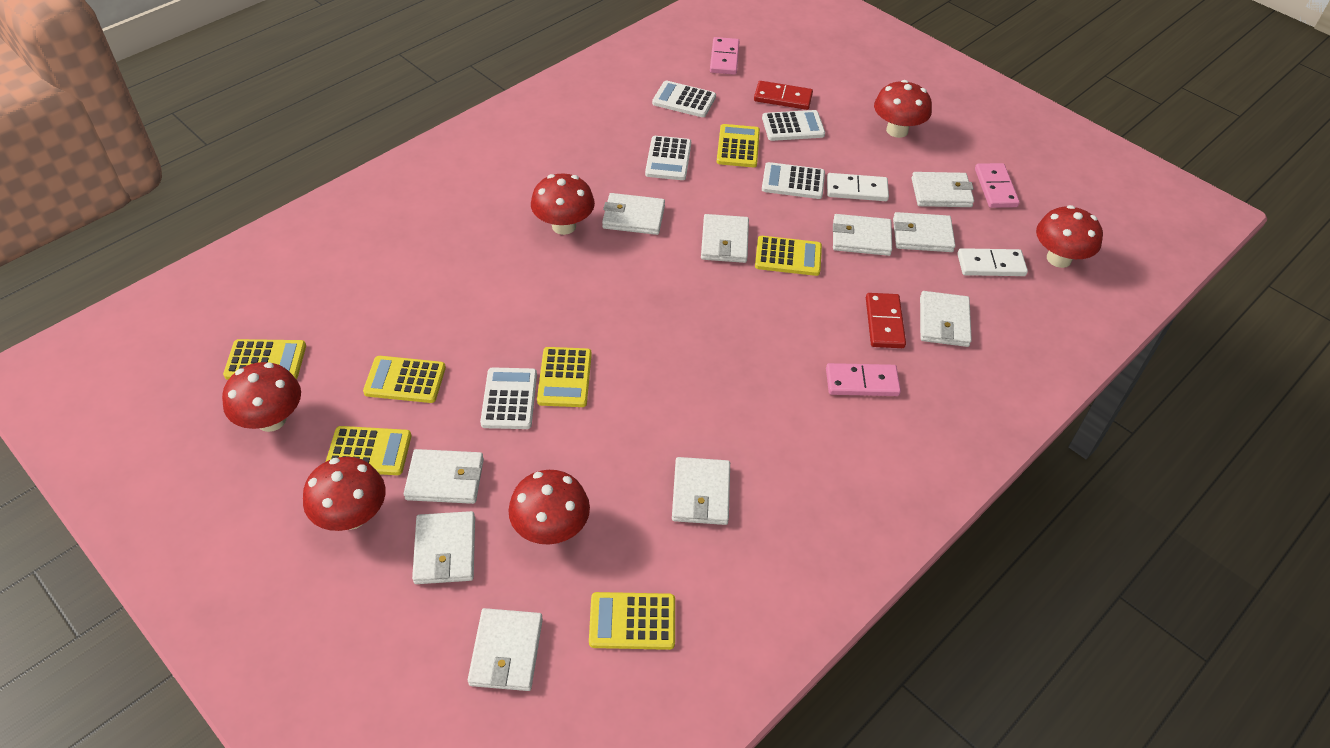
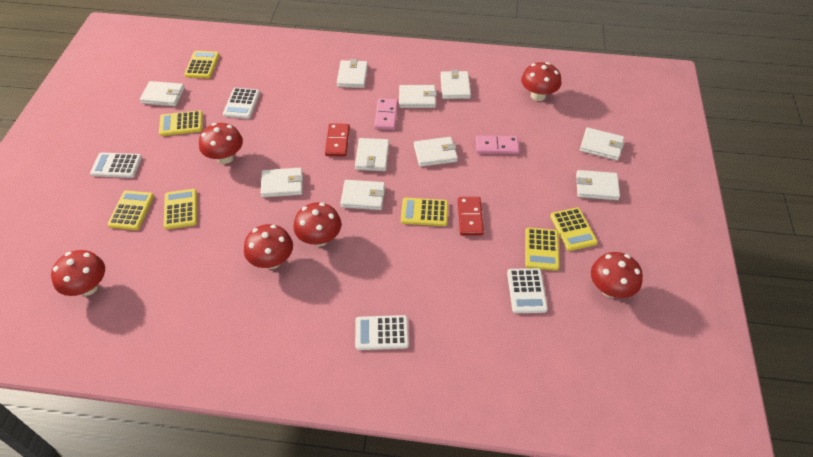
pink domino: [710,37,740,75] [826,363,901,396] [975,163,1020,208] = 3 -> [374,98,398,130] [475,136,519,154] = 2
white calculator: [480,367,537,429] [645,136,691,180] [652,81,716,117] [762,110,825,141] [762,162,825,199] = 5 -> [90,153,142,178] [223,88,260,119] [355,315,409,350] [507,268,548,313] = 4
white domino: [827,173,889,201] [957,248,1028,276] = 2 -> none = 0

